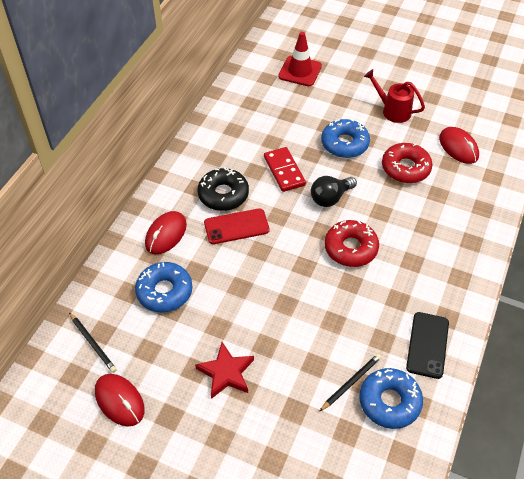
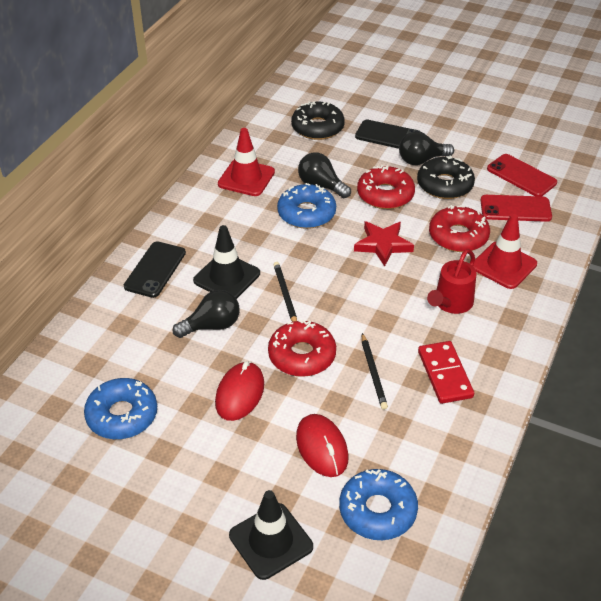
black donut: [197,167,249,211] = 1 -> [291,101,345,140] [417,156,475,199] = 2
black light bulb: [311,176,357,207] = 1 -> [173,290,240,338] [298,152,351,198] [399,132,454,165] = 3
black phone: [406,312,449,379] = 1 -> [124,241,186,298] [355,120,421,149] = 2
black traffic cone: none = 0 -> [193,225,260,299] [229,490,313,580] = 2
red donut: [325,220,379,267] [382,143,433,183] = 2 -> [268,319,336,377] [357,165,415,209] [429,205,490,252] = 3
red mouse: [95,374,145,426] [145,211,187,254] [439,127,479,164] = 3 -> [215,361,264,421] [296,414,349,477] = 2
red phone: [204,208,270,244] = 1 -> [480,195,552,222] [487,154,557,196] = 2
red traffic cone: [278,32,322,86] = 1 -> [218,128,275,196] [473,214,537,289] = 2

